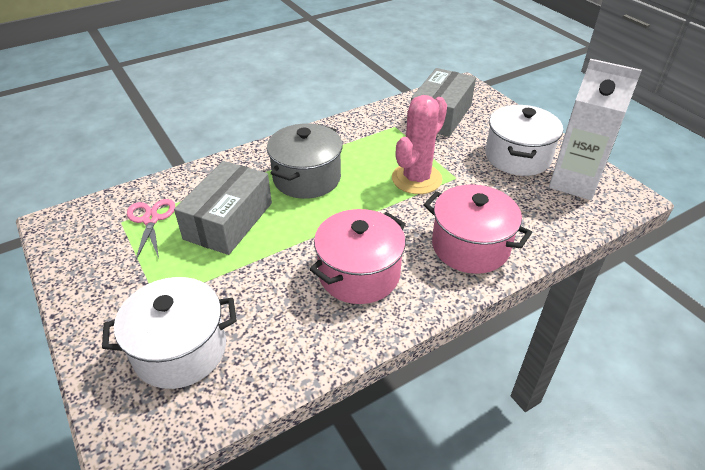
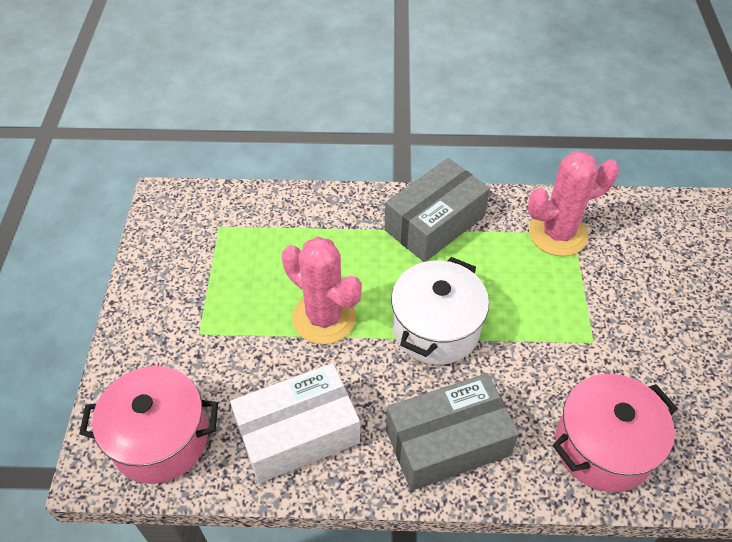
grey pot: [267,123,343,199] = 1 -> none = 0
pink cactus: [392,95,447,194] = 1 -> [282,237,362,344] [527,151,619,256] = 2
pink scissors: [127,199,175,262] = 1 -> none = 0
white box: none = 0 -> [230,363,360,483] = 1
white carton: [549,59,642,200] = 1 -> none = 0
white pot: [102,277,237,389] [486,105,563,176] = 2 -> [391,257,489,365] = 1

